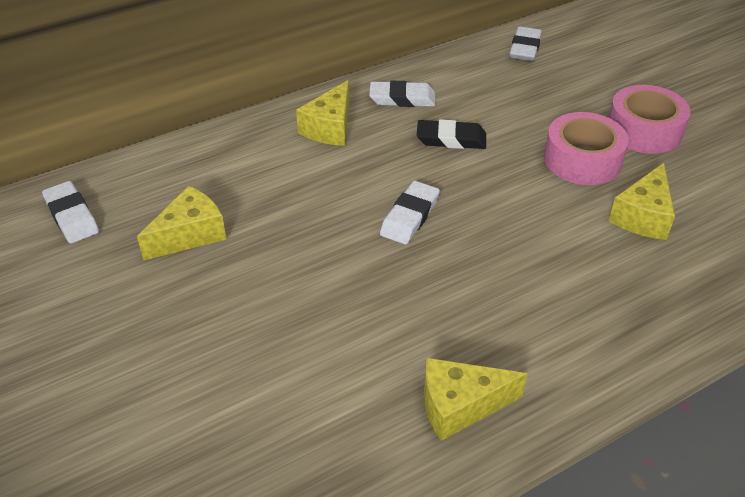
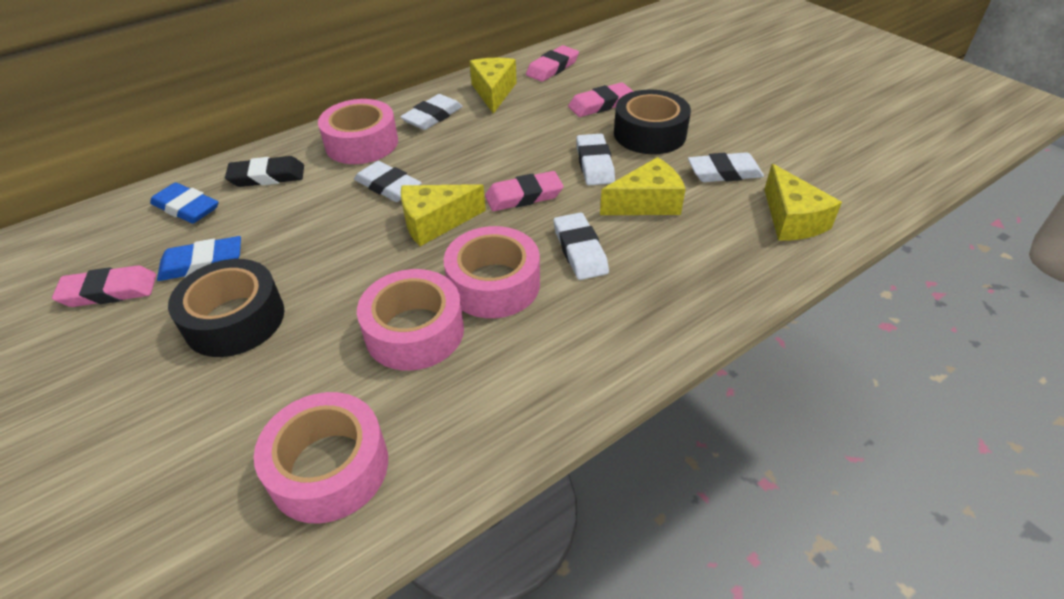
black tape: none = 0 -> [168,259,285,357] [614,89,691,154] = 2
blue eraser: none = 0 -> [150,182,219,224] [157,236,241,281] = 2
pink eraser: none = 0 -> [52,266,156,307] [485,171,564,211] [526,45,579,82] [568,82,634,117] = 4
pink tape: [544,112,629,185] [609,85,690,154] = 2 -> [254,392,388,524] [318,99,398,164] [357,269,464,370] [444,226,540,318] = 4
white eraser: [42,181,99,244] [369,81,435,107] [380,181,440,244] [510,26,542,61] = 4 -> [354,161,422,202] [400,94,463,130] [554,212,609,280] [576,134,615,185] [688,152,764,182] = 5

